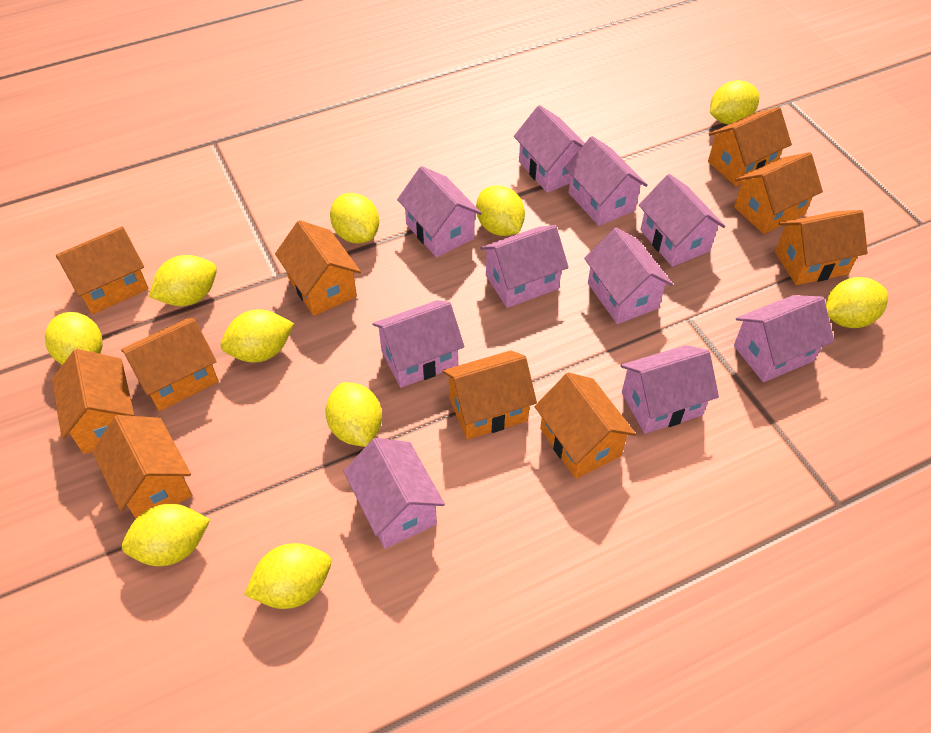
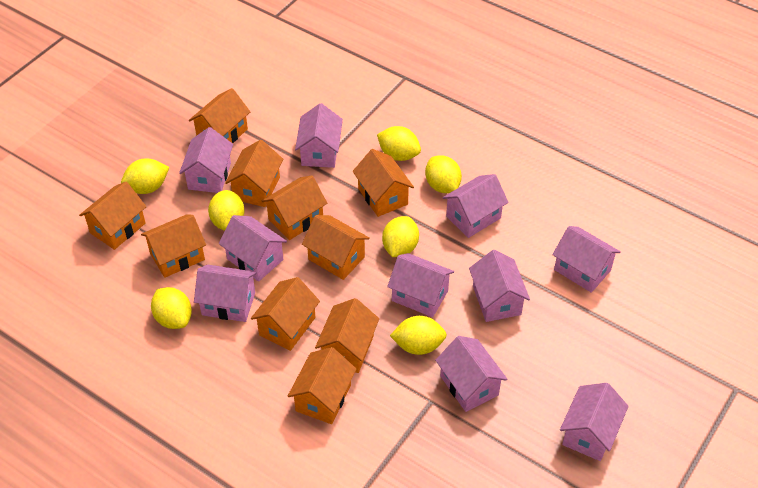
yellow lemon: [45,312,103,365] [122,504,210,566] [149,255,217,306] [221,309,294,362] [244,543,331,609] [325,382,382,447] [330,193,379,244] [476,185,525,236] [710,80,759,125] [826,277,888,328] = 10 -> [121,158,170,194] [151,287,192,329] [208,190,245,231] [377,126,421,161] [382,216,419,257] [390,316,447,355] [425,155,462,193] = 7

